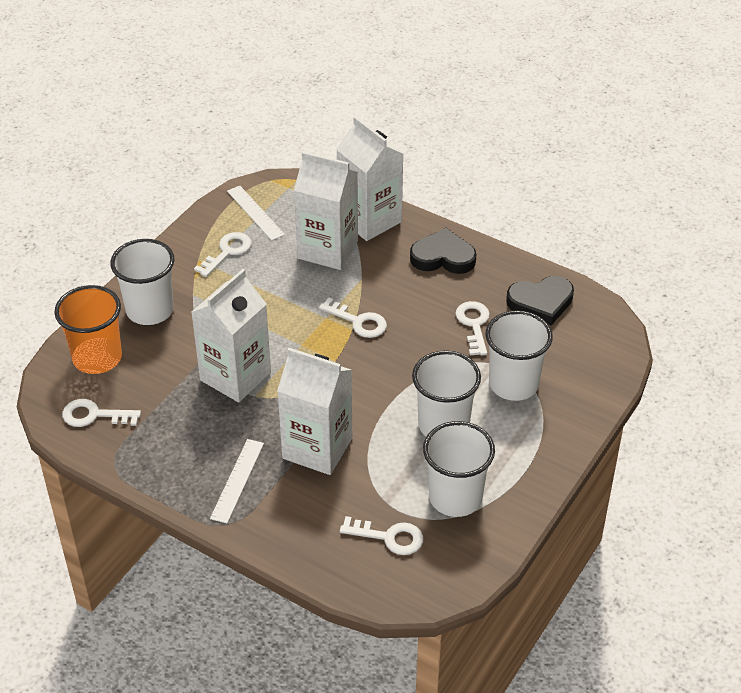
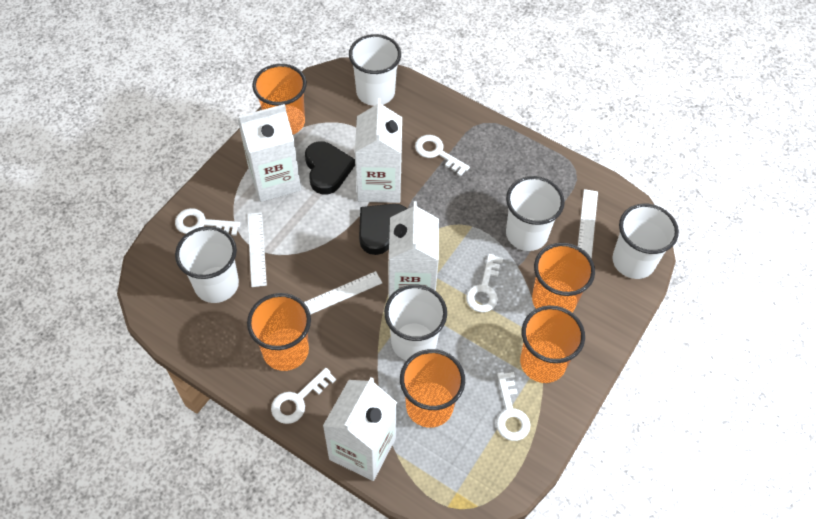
orange cup: [54,285,122,374] = 1 -> [247,293,311,371] [252,64,307,134] [400,349,465,428] [520,305,585,383] [532,243,595,312] = 5
white cup: [110,239,174,325] [412,350,481,437] [423,421,495,517] [485,310,553,401] = 4 -> [175,226,239,303] [349,34,401,106] [384,285,447,361] [506,176,565,251] [612,204,679,279] = 5
white ruler: [210,439,264,523] [227,186,285,241] = 2 -> [247,212,267,287] [304,271,382,315] [578,189,598,259] = 3

